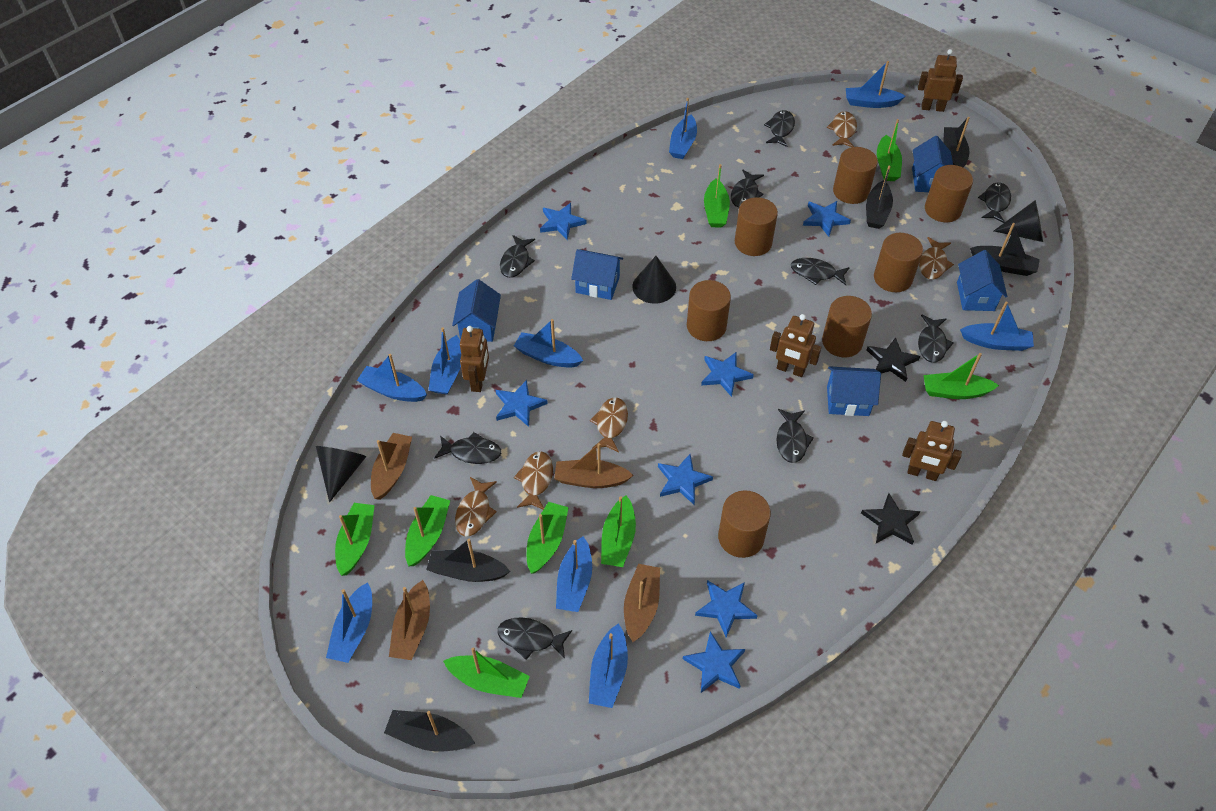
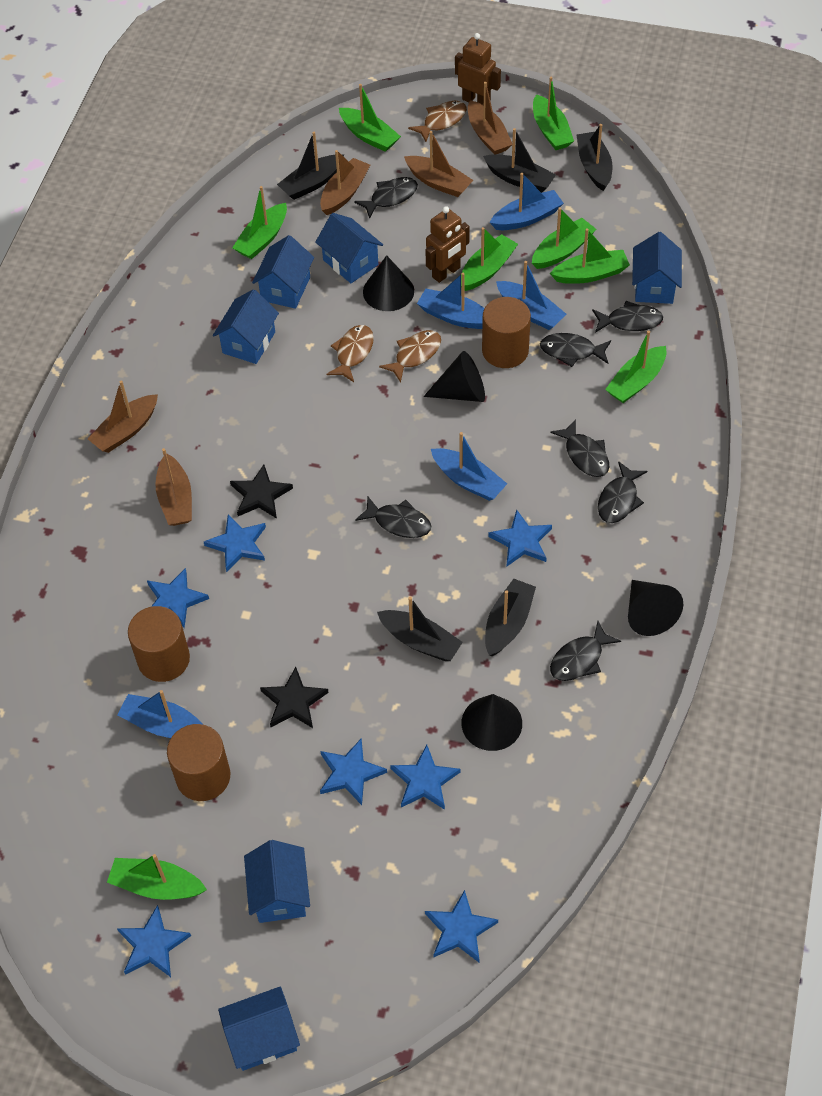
black cone: [316,446,366,502] [632,256,676,304] [994,200,1043,242] = 3 -> [363,255,414,311] [424,351,485,402] [462,694,522,751] [628,580,683,636] = 4
black fish: [434,432,501,464] [497,617,572,660] [500,235,535,278] [731,169,764,208] [764,110,795,147] [776,409,814,463] [791,258,850,285] [918,315,954,363] [978,182,1011,223] = 9 -> [354,177,418,219] [355,497,431,538] [540,333,611,367] [550,419,609,477] [550,621,621,681] [592,301,663,333] [598,461,647,523] = 7
blue boat: [326,582,372,663] [357,354,427,402] [429,327,461,394] [514,319,583,368] [556,536,592,612] [589,623,628,708] [669,98,697,159] [846,61,906,108] [960,302,1034,351] = 9 -> [117,690,203,738] [417,273,484,329] [431,432,507,501] [490,173,564,230] [496,261,566,330] = 5
blue house: [452,279,501,342] [571,249,623,300] [827,366,881,416] [912,136,953,192] [957,250,1007,311] = 5 -> [213,289,279,364] [218,987,300,1071] [244,840,310,923] [252,235,314,309] [315,213,383,283] [632,232,682,304] = 6
brown boat: [371,433,412,500] [389,580,430,660] [554,443,634,488] [624,564,660,642] = 4 -> [88,381,158,453] [155,448,192,526] [320,150,370,215] [404,131,473,197] [468,82,512,154] = 5
brown cylinder: [687,280,731,341] [718,490,771,558] [735,197,778,256] [822,296,872,358] [833,147,878,204] [874,233,923,292] [925,165,973,222] = 7 -> [128,606,190,682] [167,724,230,801] [482,297,531,368] = 3
brown fish: [455,477,497,536] [514,451,553,510] [590,397,628,453] [827,111,857,147] [919,237,954,280] = 5 -> [327,325,374,382] [379,330,441,383] [408,101,467,142] = 3
brown robot: [460,326,489,392] [770,314,821,377] [902,421,962,481] [918,49,963,112] = 4 -> [425,206,470,283] [455,33,501,105] = 2

